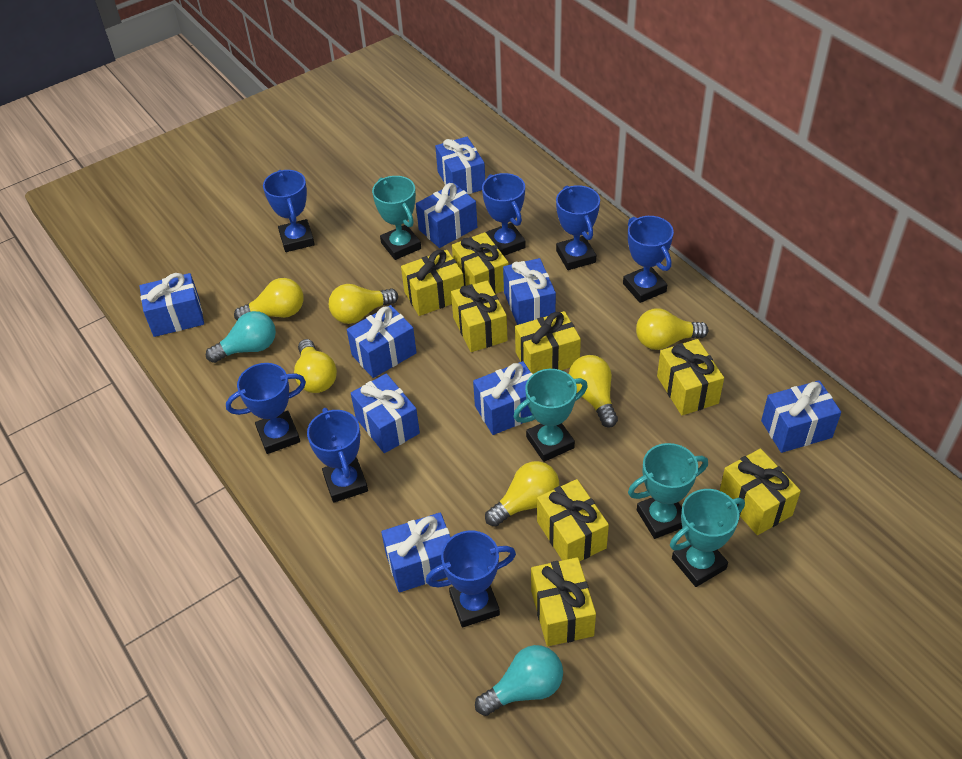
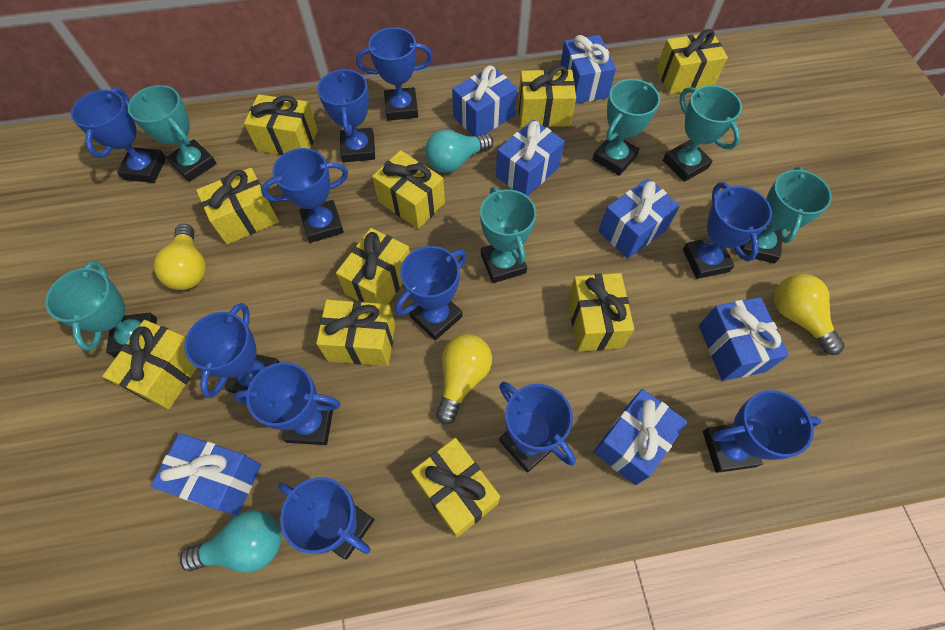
blue gift: [139,273,204,337] [347,305,417,378] [351,374,420,453] [381,512,451,593] [416,183,477,248] [435,137,485,195] [473,361,533,435] [503,258,556,325] [761,380,841,453] = 9 -> [151,433,261,515] [452,66,517,136] [496,120,565,196] [560,35,616,104] [594,389,688,485] [599,178,680,259] [699,297,789,381] = 7
blue trophy: [226,363,306,454] [263,170,315,252] [307,408,368,503] [426,531,516,628] [482,173,526,256] [556,185,600,270] [623,216,674,303] = 7 -> [71,88,166,183] [184,303,280,398] [234,362,340,445] [261,148,348,243] [278,477,374,560] [317,68,375,162] [356,27,433,121] [395,246,467,340] [499,382,576,473] [683,182,772,279] [703,390,821,473] = 11
turquoise trophy: [372,176,421,260] [513,369,588,462] [628,443,708,539] [670,489,745,587] = 4 -> [45,261,157,357] [128,85,217,182] [480,187,536,283] [592,79,660,176] [663,85,742,182] [740,167,832,263] = 6
yellow gift: [401,250,464,316] [451,280,507,352] [452,232,509,294] [515,311,581,374] [531,557,596,646] [537,479,609,561] [657,339,724,415] [720,448,801,535] = 8 -> [102,320,197,409] [196,168,279,245] [244,94,318,155] [316,300,395,366] [336,228,410,304] [372,150,445,229] [411,438,500,538] [518,66,576,127] [568,273,634,352] [656,29,728,94] = 10
yellow light bulb: [234,278,304,320] [294,339,337,393] [329,284,398,324] [485,461,559,527] [569,355,618,428] [636,309,709,350] = 6 -> [154,224,206,290] [436,334,492,424] [774,274,845,355] = 3

